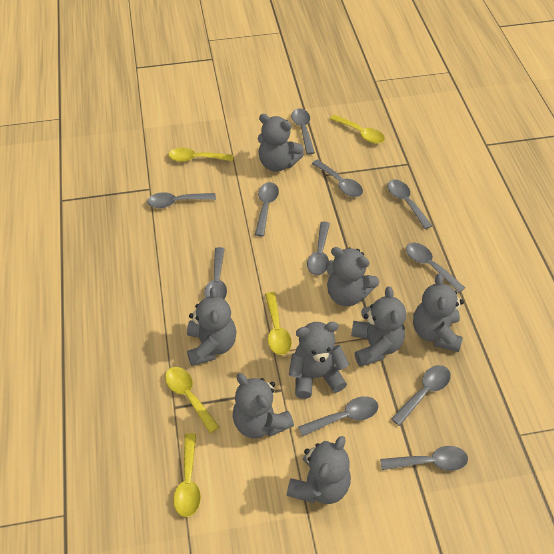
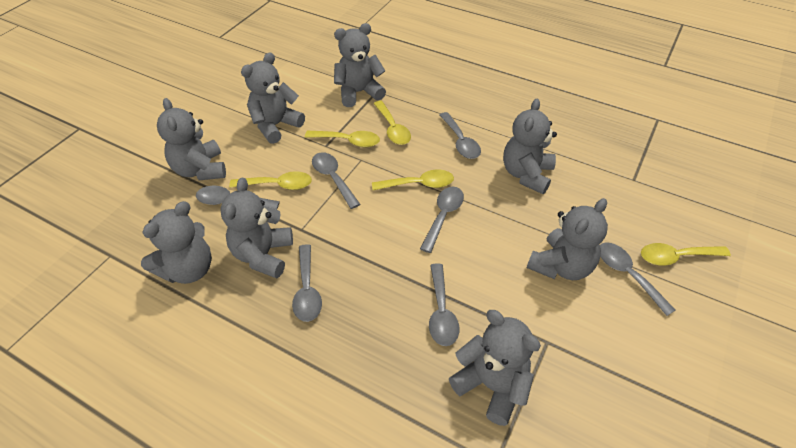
grey spoon: [147,192,216,208] [204,247,227,299] [255,182,279,236] [291,108,315,154] [298,396,379,437] [307,222,330,275] [312,159,363,197] [380,446,468,471] [387,180,432,229] [391,365,451,426] [406,243,465,293] = 11 -> [196,186,280,210] [292,244,322,322] [312,152,360,209] [420,187,464,253] [429,263,459,346] [440,112,481,159] [600,243,675,316] = 7

